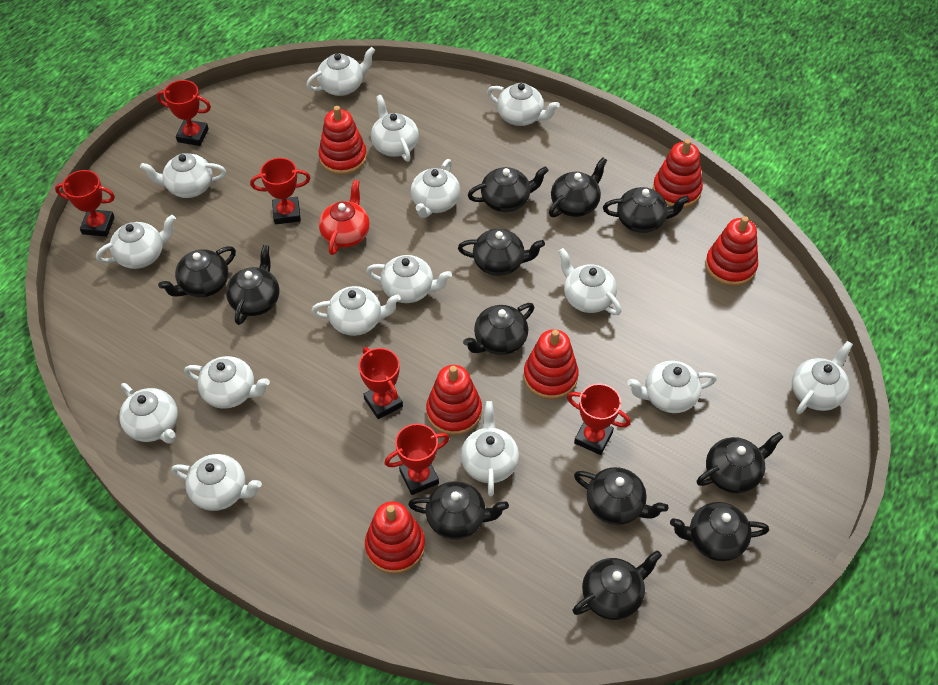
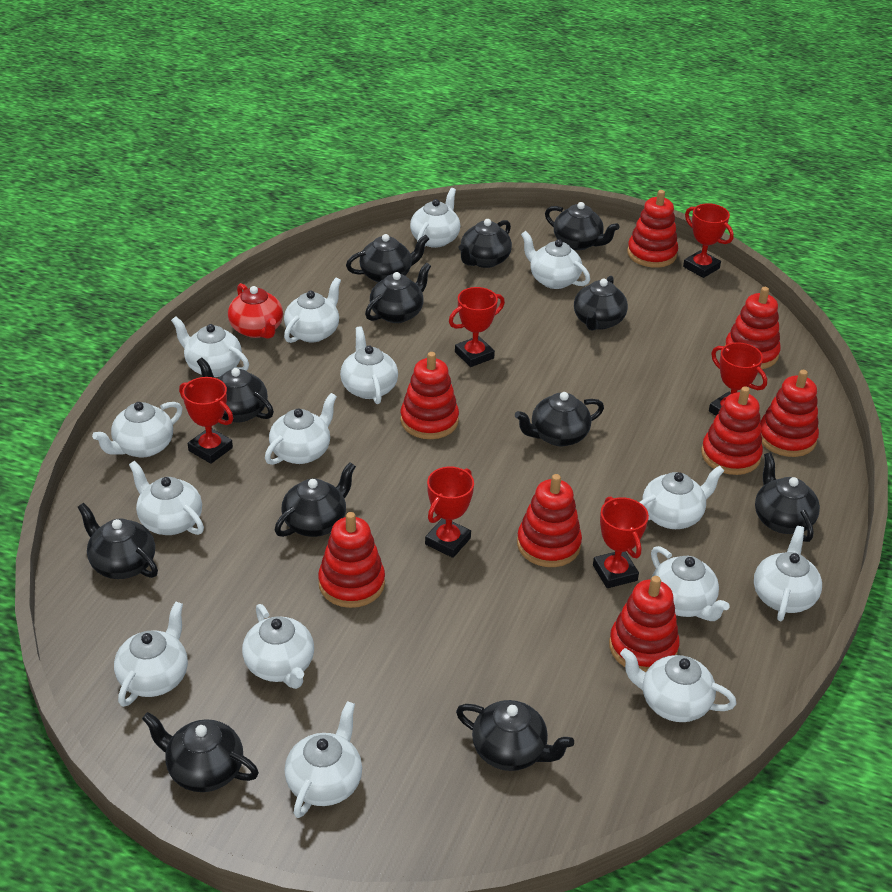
red stacking toy: [319,106,367,175] [365,501,425,574] [426,365,482,436] [524,329,579,400] [653,139,703,208] [705,216,758,286] = 6 -> [318,512,385,608] [400,352,459,439] [517,474,582,567] [609,576,680,672] [627,190,678,268] [701,386,763,475] [725,287,781,369] [760,370,819,457] = 8

